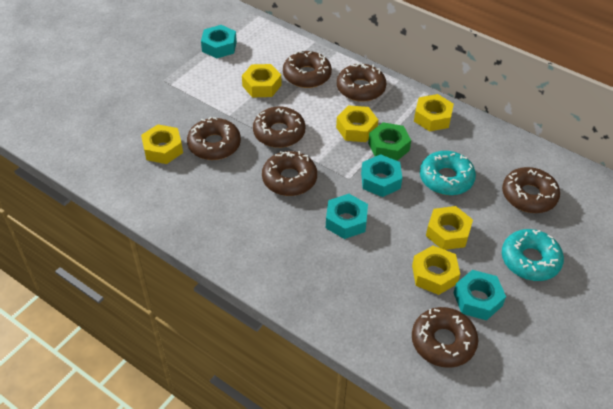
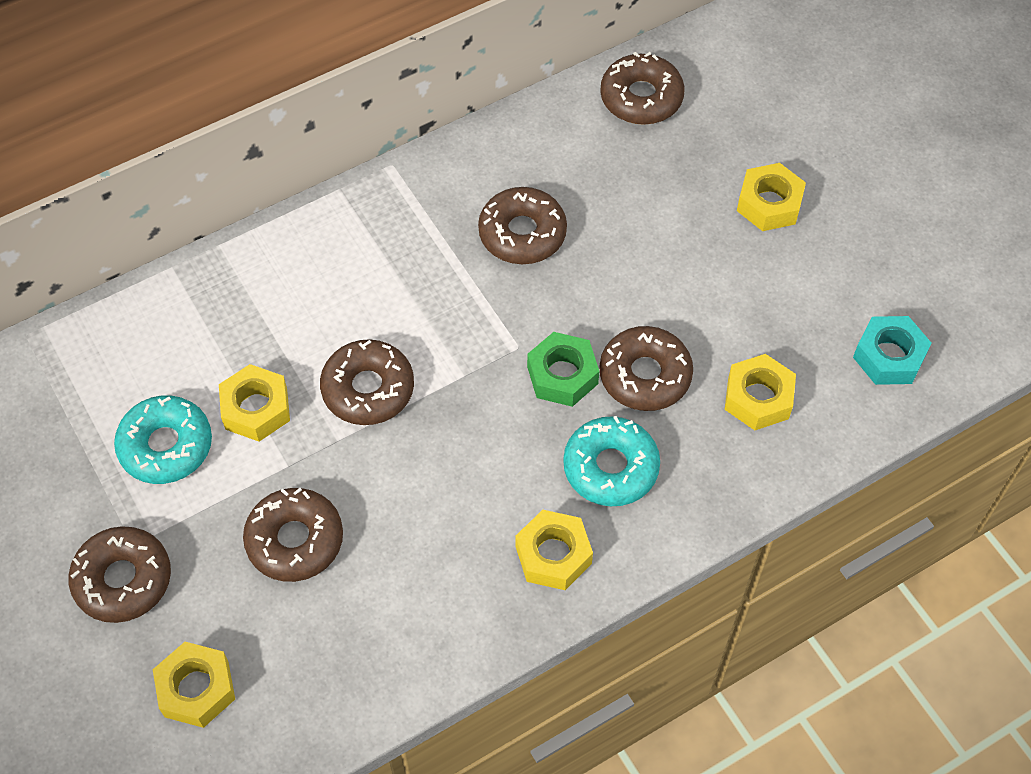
brown donut: [187,116,241,160] [253,106,305,148] [262,151,317,196] [283,51,332,88] [337,63,387,102] [412,307,478,368] [502,167,560,213] = 7 -> [68,526,171,623] [243,488,343,582] [320,339,414,425] [478,187,567,264] [599,326,693,411] [600,52,685,125] = 6
turquoise nut: [201,25,237,58] [326,194,368,239] [361,154,402,197] [454,270,506,320] = 4 -> [853,316,931,385] = 1
yellow nut: [141,124,183,164] [242,64,281,97] [336,105,378,142] [412,245,460,295] [414,94,454,131] [426,206,473,250] = 6 -> [153,642,235,728] [219,364,290,441] [516,510,593,590] [725,354,796,430] [737,163,806,231] = 5

